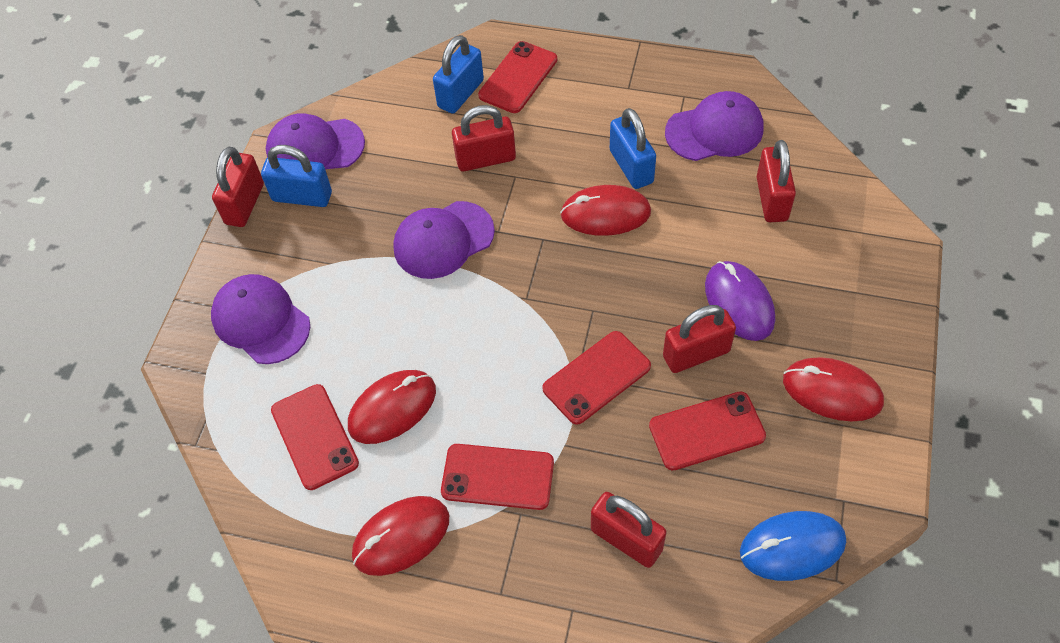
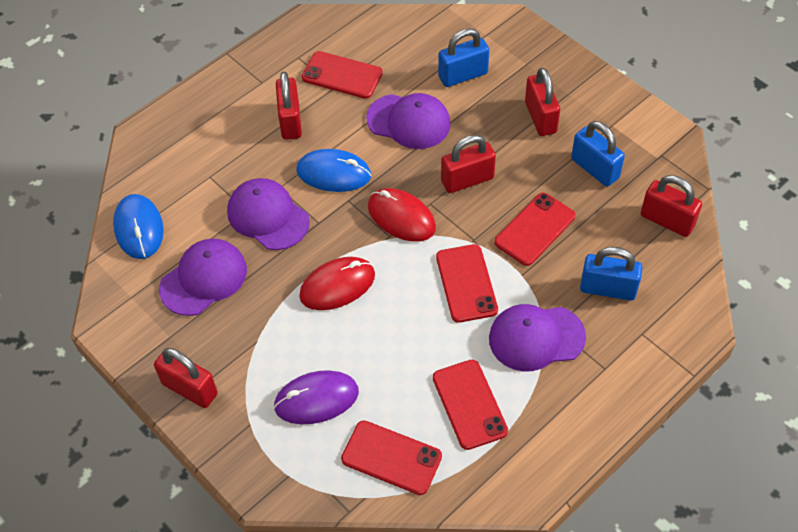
blue mouse: [740,511,846,581] = 1 -> [113,194,164,259] [296,149,371,192] = 2
red mouse: [348,370,436,444] [352,496,449,576] [560,185,651,236] [783,357,884,421] = 4 -> [299,257,375,310] [368,188,436,242] = 2

